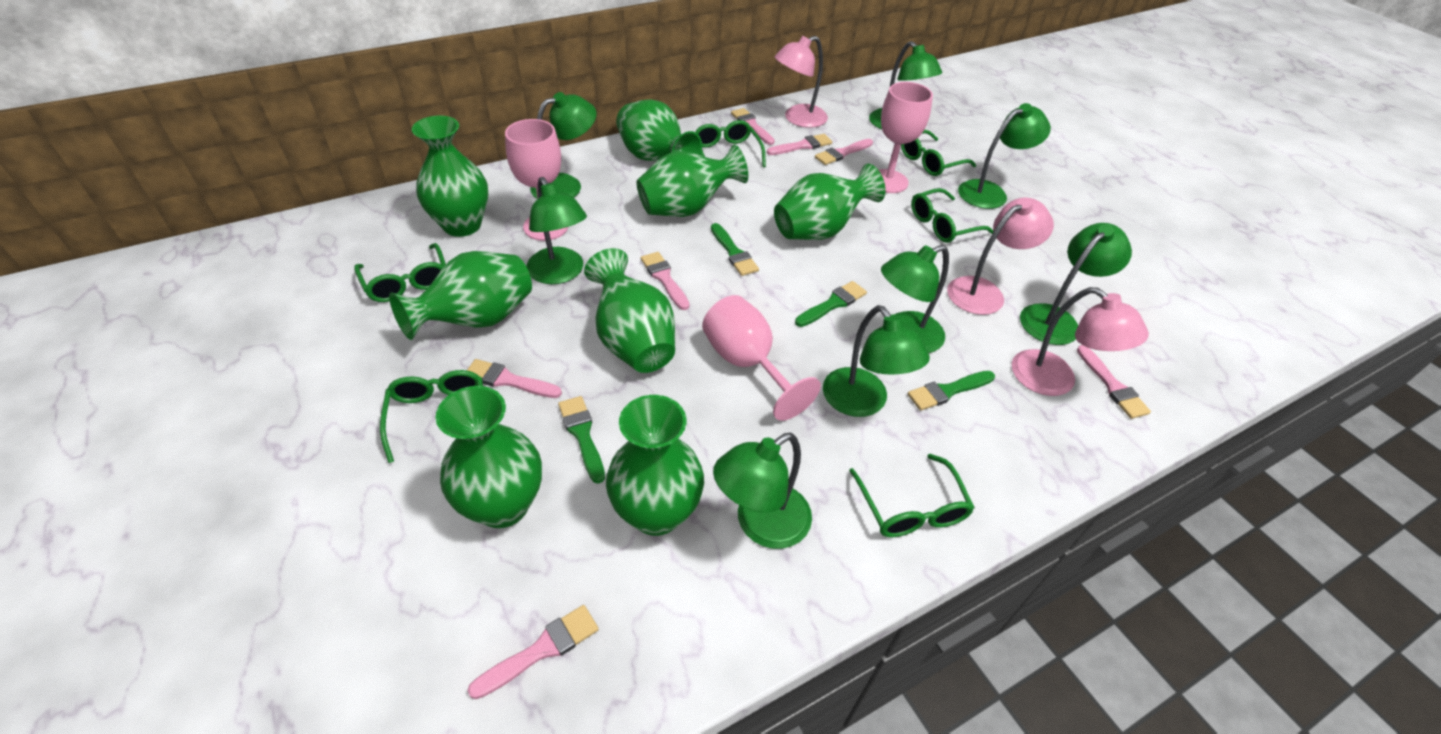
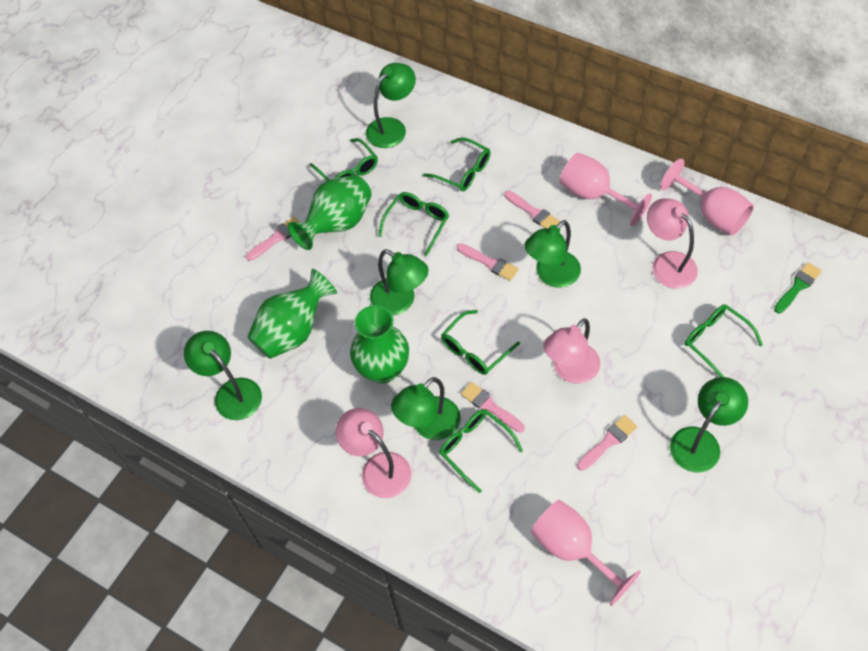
green brush: [558,396,605,483] [711,223,759,276] [795,281,867,327] [908,371,995,411] = 4 -> [774,262,822,313] = 1
green lamp: [527,177,587,284] [530,92,596,199] [713,433,812,549] [823,305,930,417] [869,41,942,129] [881,245,949,353] [958,103,1051,209] [1020,223,1132,345] = 8 -> [184,331,262,420] [366,63,416,148] [370,249,429,315] [391,377,461,440] [524,220,581,288] [670,377,748,472] = 6
green vase: [389,251,532,340] [412,116,488,237] [436,386,542,528] [584,248,675,373] [606,395,704,536] [616,99,702,161] [636,144,748,217] [774,164,886,240] = 8 -> [247,269,337,359] [288,175,372,250] [350,305,409,383] = 3
pink brush: [467,359,562,398] [468,605,599,699] [641,252,690,310] [731,108,775,145] [767,134,832,155] [815,139,873,165] [1077,345,1151,419] = 7 -> [246,217,300,261] [457,243,519,281] [461,382,525,433] [504,190,560,228] [577,415,637,471] = 5

